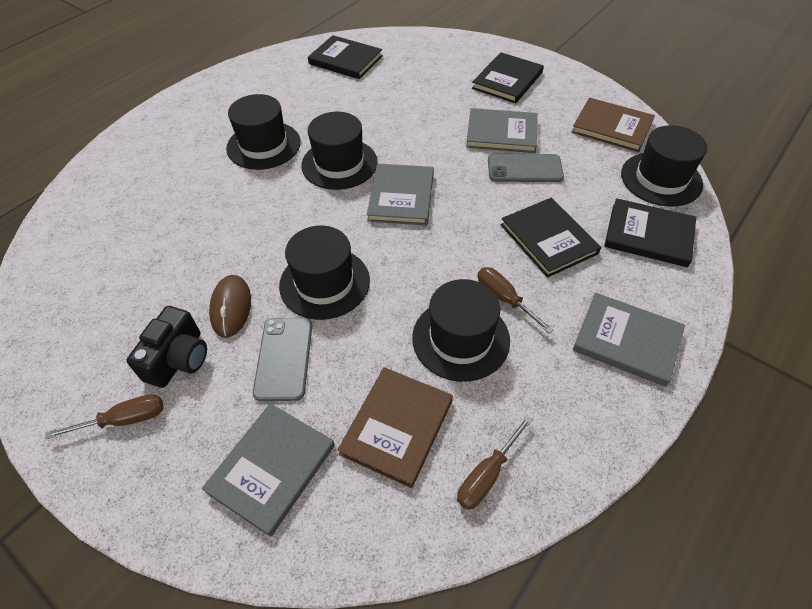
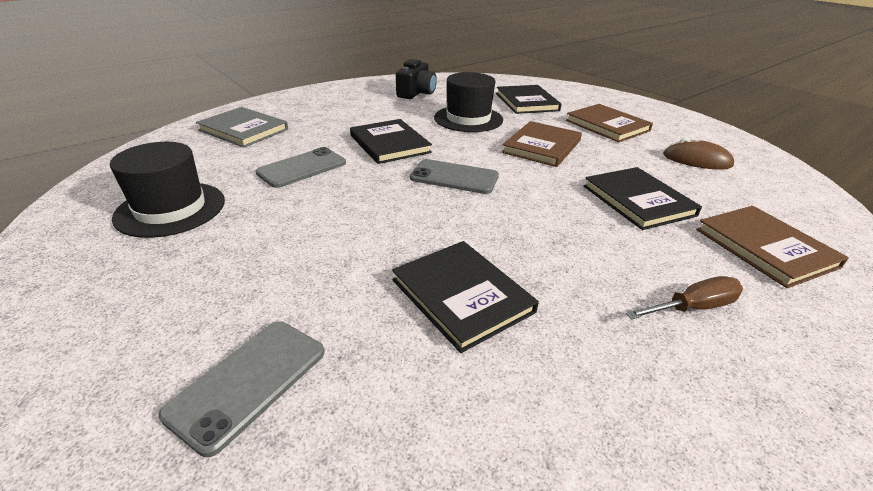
black hat: [226,94,301,170] [279,225,370,320] [301,112,378,190] [412,279,510,382] [621,125,707,207] = 5 -> [110,142,225,238] [434,72,503,132] = 2
brown book: [338,367,453,488] [572,97,655,152] = 2 -> [502,121,582,167] [566,104,653,142] [696,206,849,288] = 3
brown screwdriver: [45,394,164,439] [457,415,533,510] [478,267,553,333] = 3 -> [626,276,743,319] = 1
grey book: [202,403,335,537] [367,164,434,225] [466,108,538,153] [573,293,685,387] = 4 -> [196,107,288,148] = 1
grey phone: [253,318,312,401] [488,154,564,182] = 2 -> [159,321,325,457] [256,147,346,188] [410,159,499,194] = 3

